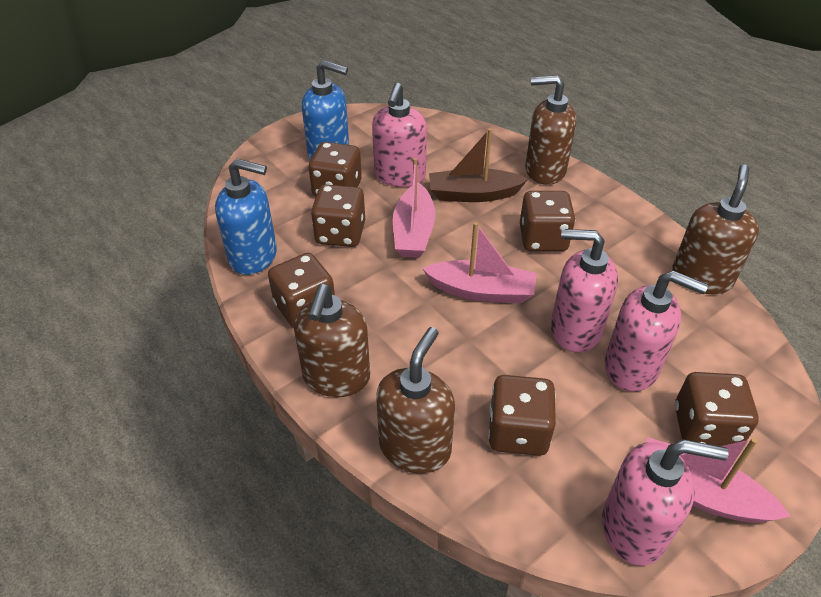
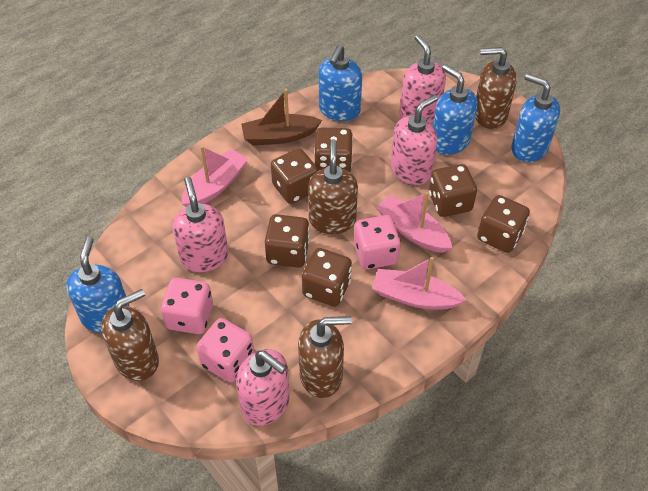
blue soap dispenser: [215,159,277,275] [302,60,349,160] = 2 -> [66,236,130,333] [319,45,362,121] [433,64,478,155] [511,73,560,162] = 4
pink dice: none = 0 -> [161,278,213,334] [196,318,254,383] [354,215,401,270] = 3

